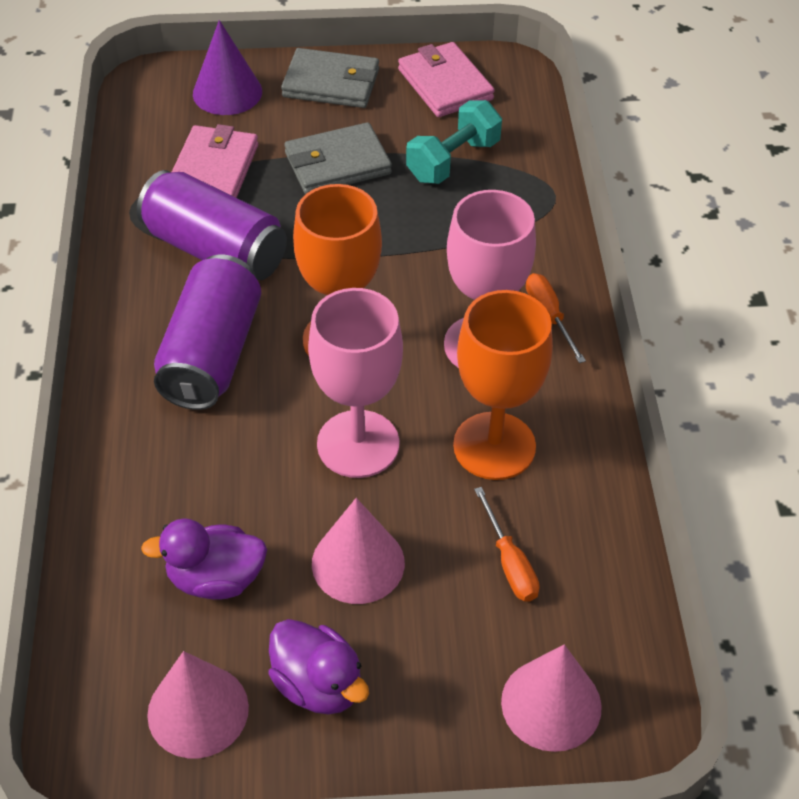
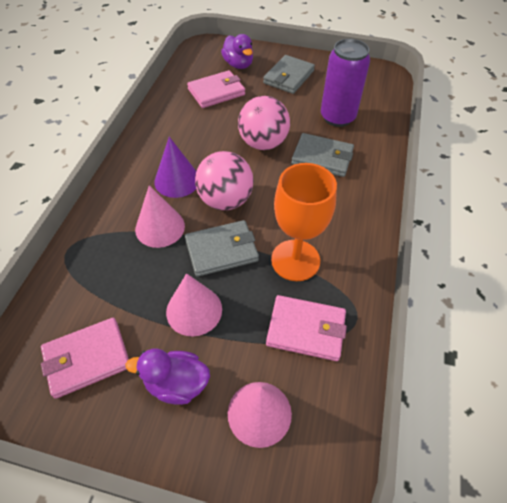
grey wallet: [281,48,379,108] [284,122,392,194] = 2 -> [185,220,259,277] [263,55,315,94] [291,133,354,177] = 3
orange goblet: [293,184,382,356] [453,290,553,480] = 2 -> [271,163,337,281] = 1
orange screwdriver: [474,487,540,602] [526,273,586,363] = 2 -> none = 0
pink ball: none = 0 -> [195,151,254,210] [238,96,290,150] = 2
pink goblet: [308,288,403,478] [444,190,536,368] = 2 -> none = 0
pink wallet: [172,124,258,198] [398,42,495,117] = 2 -> [41,318,129,399] [187,70,245,108] [266,295,347,361] = 3
purple can: [137,170,287,280] [154,255,261,410] = 2 -> [321,39,370,127] = 1
turquoise dumbbell: [406,100,502,184] = 1 -> none = 0

